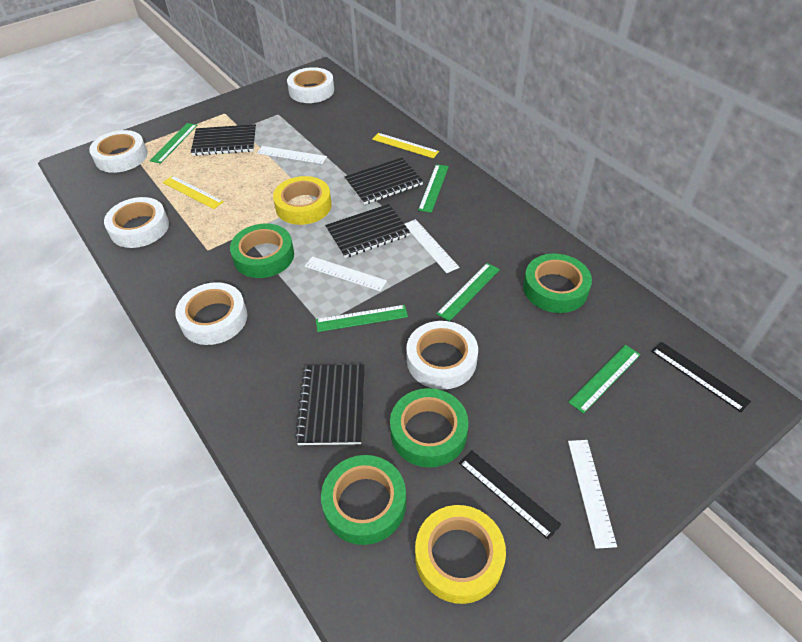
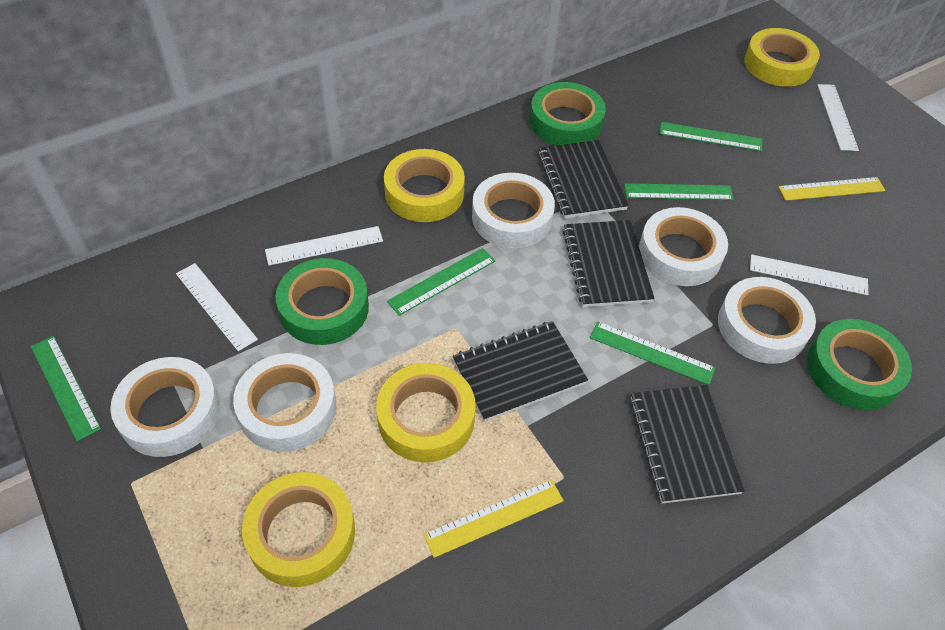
black ruler: [459,451,561,540] [651,342,751,412] = 2 -> none = 0
green tape: [230,224,294,278] [321,455,406,545] [390,388,468,467] [523,254,592,313] = 4 -> [275,258,369,345] [530,82,606,146] [807,319,912,410] = 3
yellow tape: [273,176,332,225] [415,505,506,604] = 2 -> [242,472,355,587] [376,363,476,463] [384,149,465,222] [744,28,820,87] = 4

